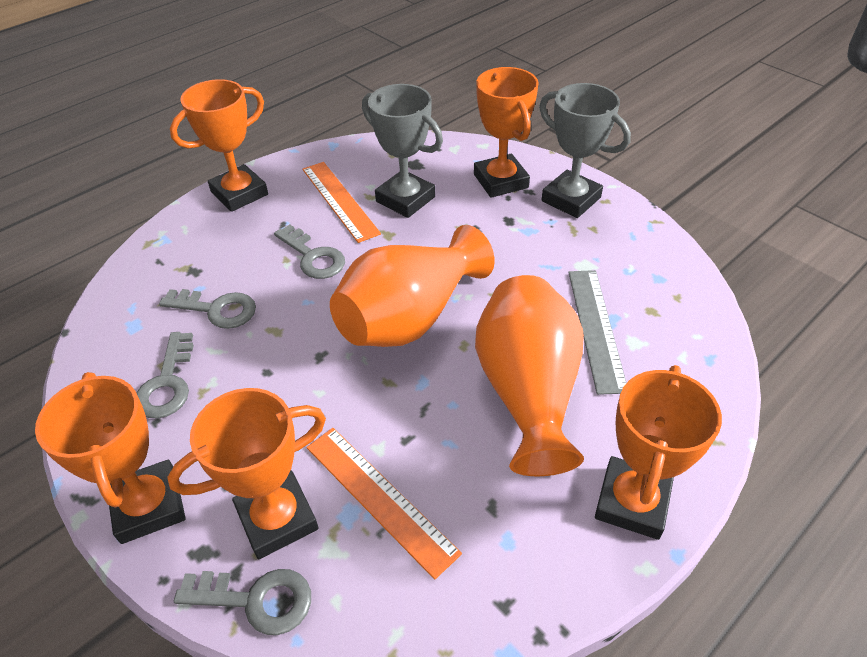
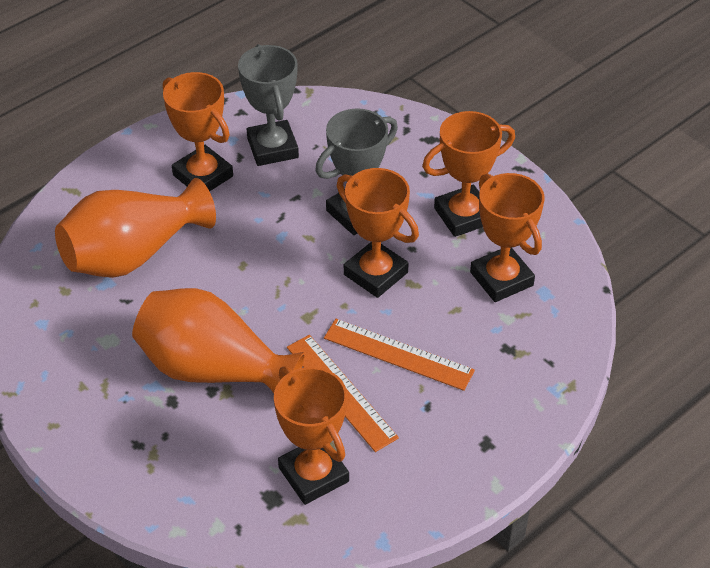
grey key: [137,332,194,419] [159,289,256,329] [174,569,311,635] [274,224,345,279] = 4 -> none = 0
grey ruler: [568,270,626,395] = 1 -> none = 0

